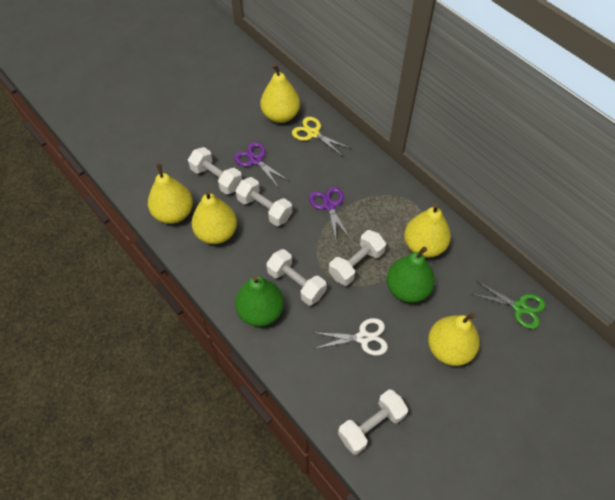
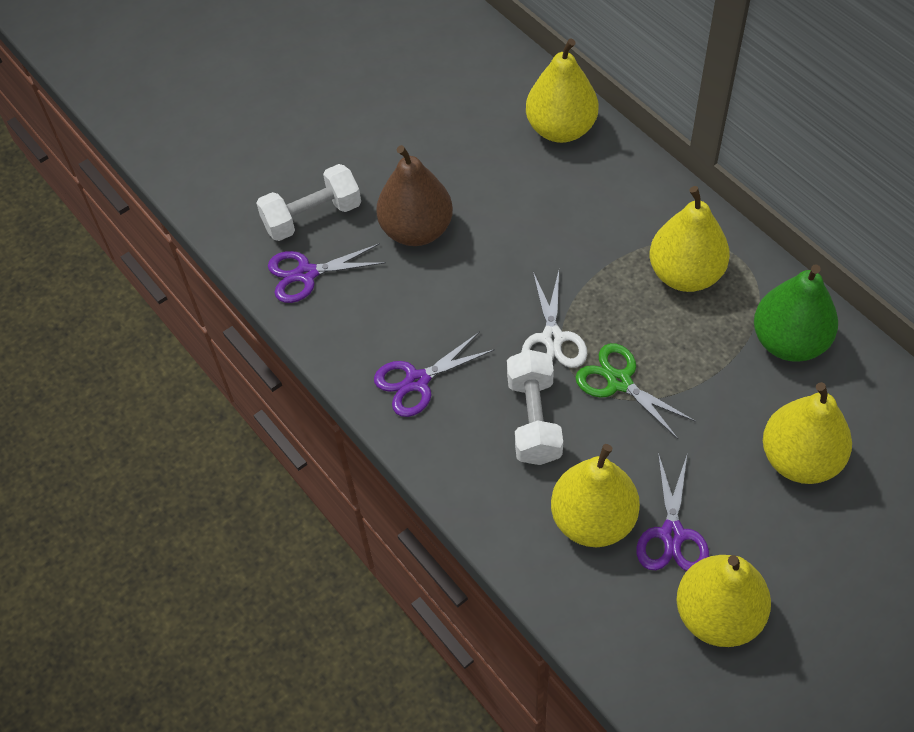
brown pear: none = 0 -> [376,145,453,246] = 1
green pear: [235,275,284,327] [387,247,435,303] = 2 -> [754,264,838,362] = 1
purple scissors: [234,142,289,188] [309,187,351,243] = 2 -> [268,243,386,303] [374,332,495,417] [636,453,709,571] = 3
white dumbbell: [188,147,242,195] [235,177,292,226] [266,249,327,305] [329,230,386,286] [338,390,408,455] = 5 -> [256,164,361,241] [507,350,563,465] = 2
yellow scissors: [292,117,350,156] = 1 -> none = 0

